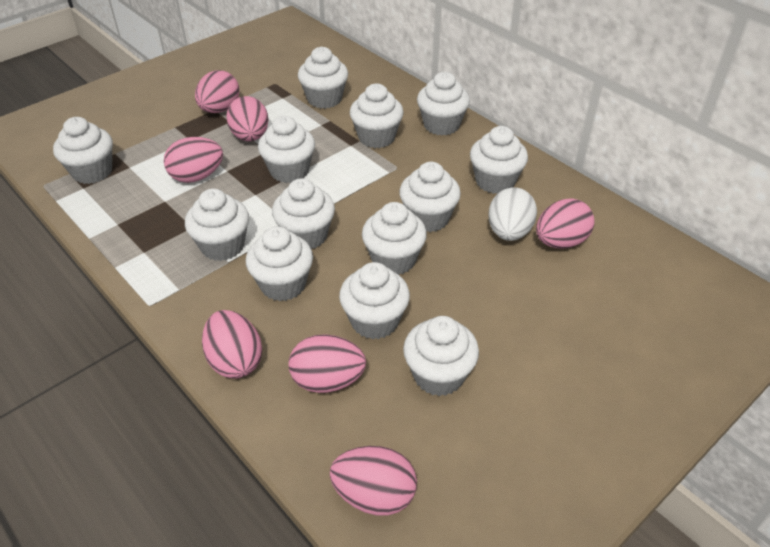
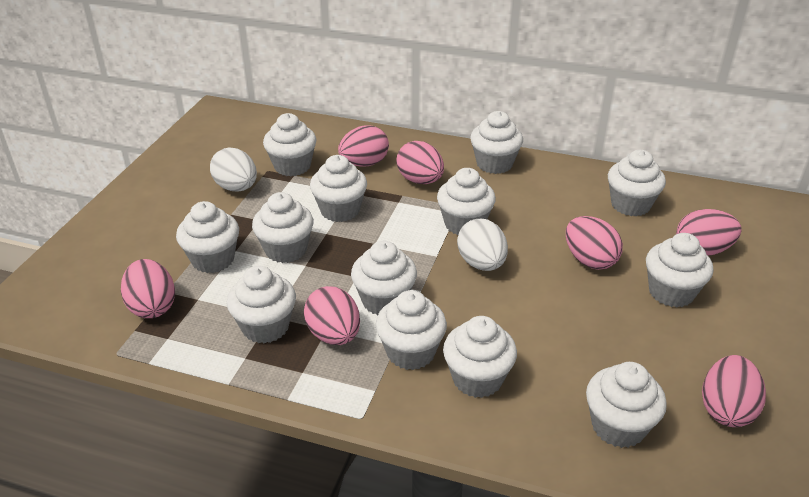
white egg: [488,187,537,241] = 1 -> [210,148,257,191] [457,219,508,271] = 2

